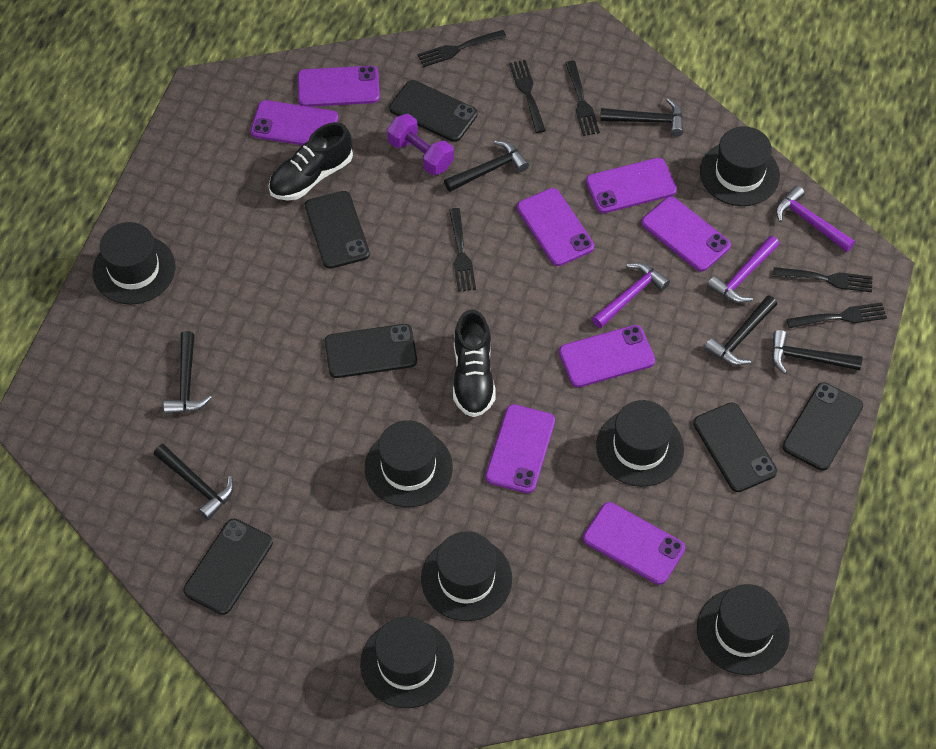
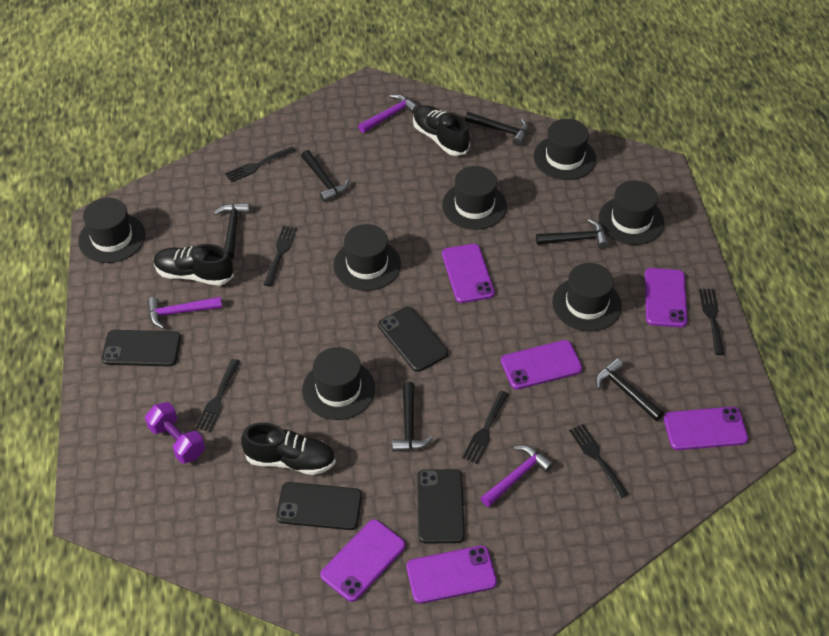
black phone: [183,519,273,615] [305,191,370,269] [325,324,417,378] [389,80,477,142] [693,402,777,492] [782,382,863,470] = 6 -> [102,330,181,366] [276,482,362,530] [378,307,448,372] [417,469,465,544] = 4
black shoe: [269,122,353,200] [453,309,495,417] = 2 -> [154,244,234,286] [241,422,336,475] [413,105,470,156] = 3
purple phone: [251,100,338,145] [298,66,380,107] [485,404,555,493] [517,188,594,266] [559,325,655,387] [583,502,685,585] [586,158,677,213] [641,197,731,272] = 8 -> [320,520,406,602] [406,546,497,604] [442,244,495,303] [501,340,582,389] [645,268,687,327] [664,407,748,450] = 6

